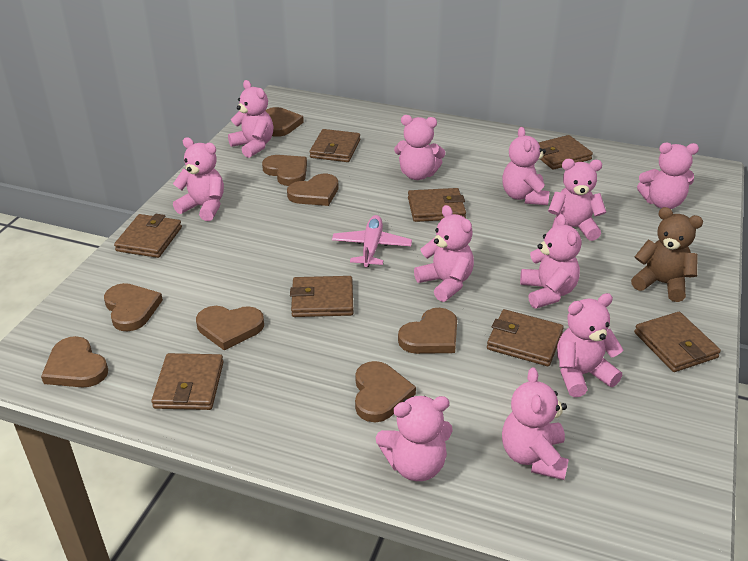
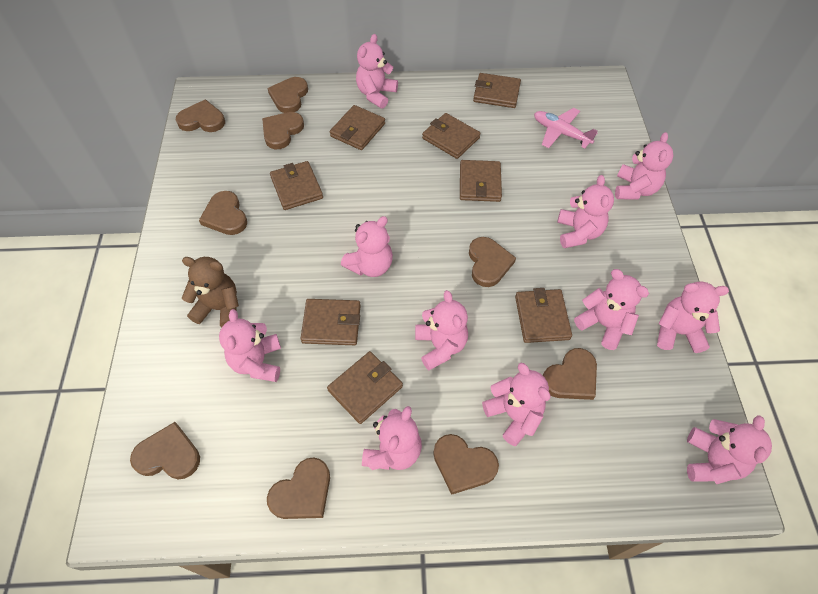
brown heart: [41,336,108,388] [104,283,163,331] [196,306,264,350] [262,155,307,186] [265,107,304,137] [287,174,338,206] [355,361,416,422] [398,308,457,354] = 8 -> [130,422,200,479] [176,99,225,132] [199,191,247,235] [262,112,304,149] [267,77,308,113] [267,457,330,519] [433,434,499,495] [469,237,516,287] [543,348,597,400] = 9

